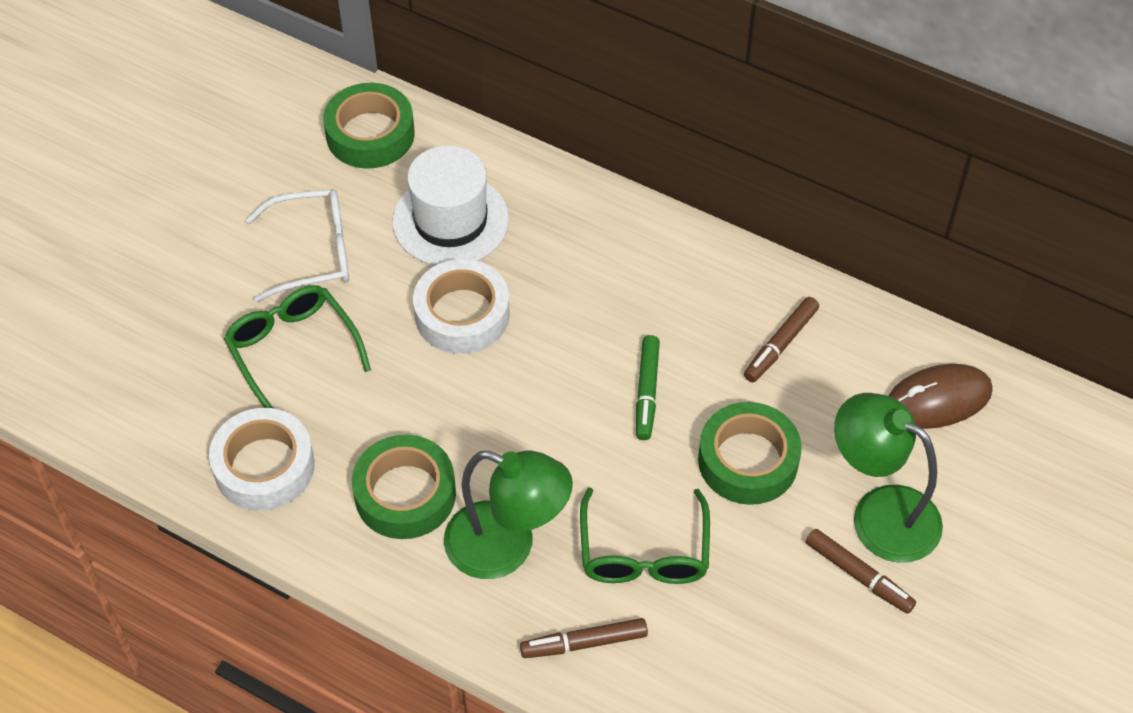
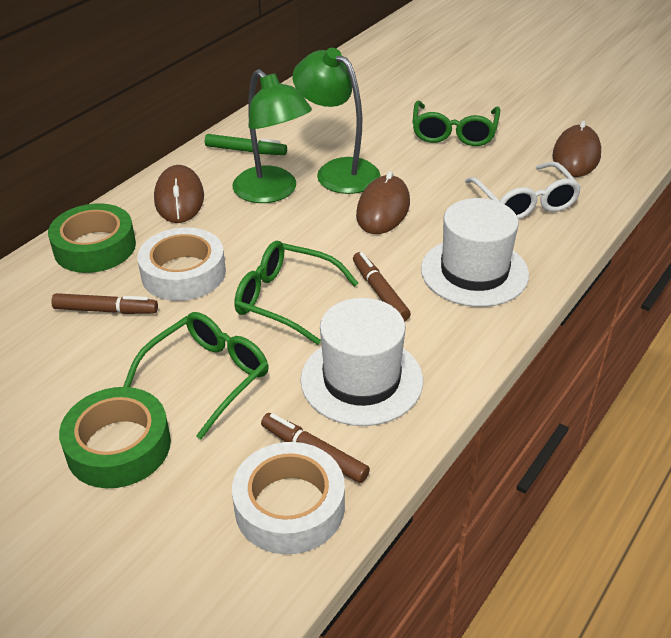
brown mouse: [888,364,993,429] = 1 -> [154,165,204,223] [356,171,410,234] [553,120,601,177] = 3
green glasses: [224,285,371,408] [580,488,710,584] = 2 -> [123,312,269,439] [234,241,358,345] [412,101,500,146] = 3
green tape: [323,83,415,169] [352,435,456,539] [698,402,802,505] = 3 -> [48,203,136,273] [59,387,171,488] = 2
white hat: [392,145,509,266] = 1 -> [301,298,423,426] [421,198,529,307] = 2

